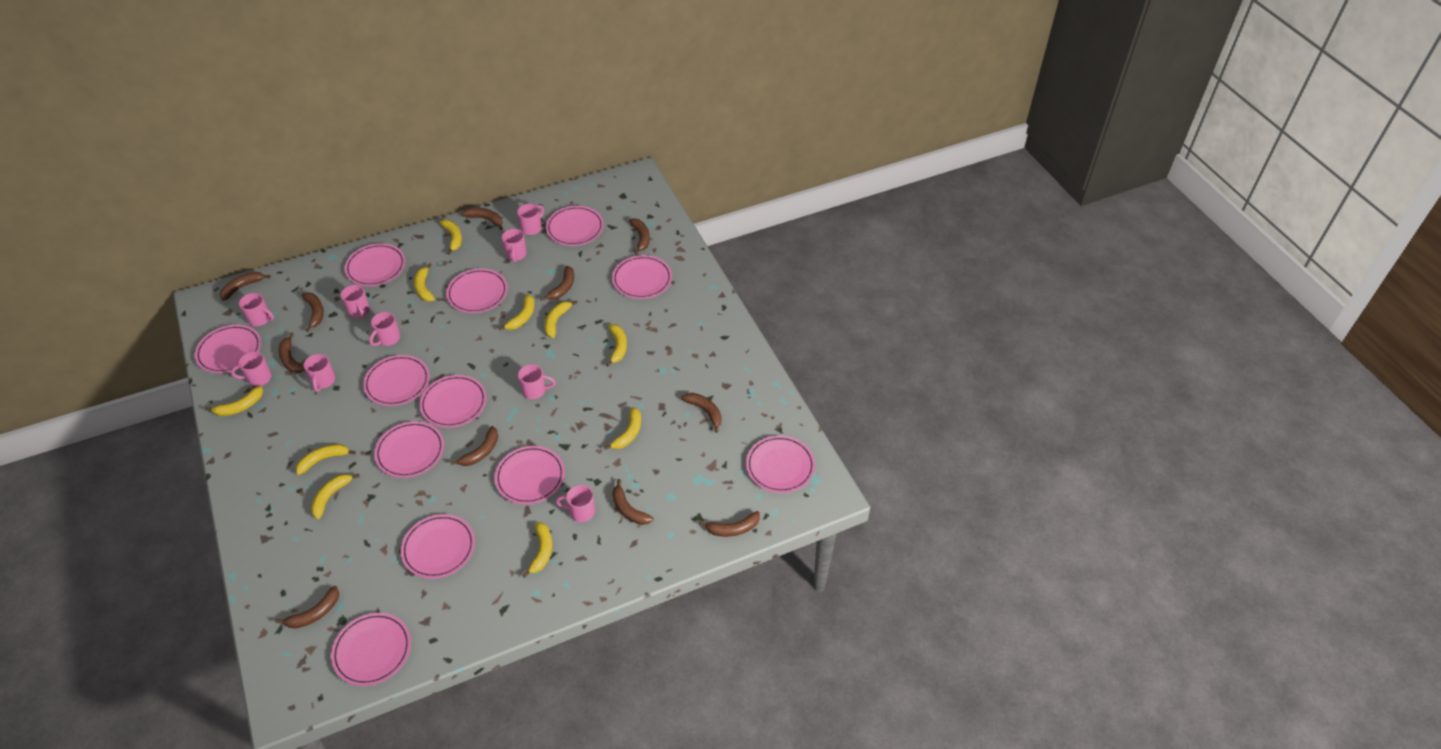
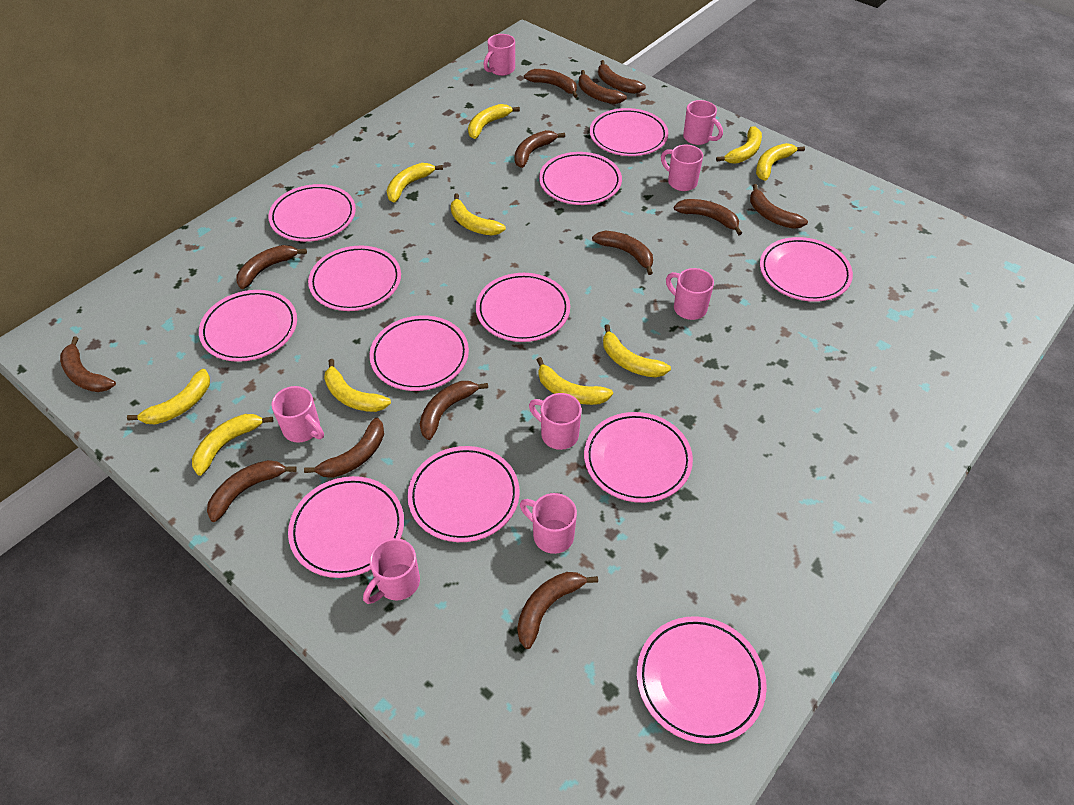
brown banana: [220,272,271,301] [275,586,339,629] [278,332,305,373] [302,292,324,332] [450,426,498,466] [461,208,503,230] [540,266,574,301] [612,479,654,525] [629,218,650,255] [682,393,722,433] [699,511,760,537] = 11 -> [60,336,116,392] [207,460,297,522] [236,245,307,289] [304,418,384,478] [420,381,488,440] [514,130,565,168] [517,572,598,649] [524,69,578,98] [579,70,627,104] [592,231,653,275] [598,60,646,94] [674,199,742,235] [750,184,808,229] = 13
pink mug: [231,352,271,386] [239,293,274,326] [304,354,335,392] [341,285,370,318] [369,312,400,346] [502,229,527,262] [517,204,544,235] [518,364,556,399] [556,485,595,522] = 9 -> [271,386,324,443] [363,538,420,604] [483,34,515,76] [520,493,577,554] [529,393,582,450] [661,145,703,191] [666,268,714,320] [683,100,723,145] = 8

